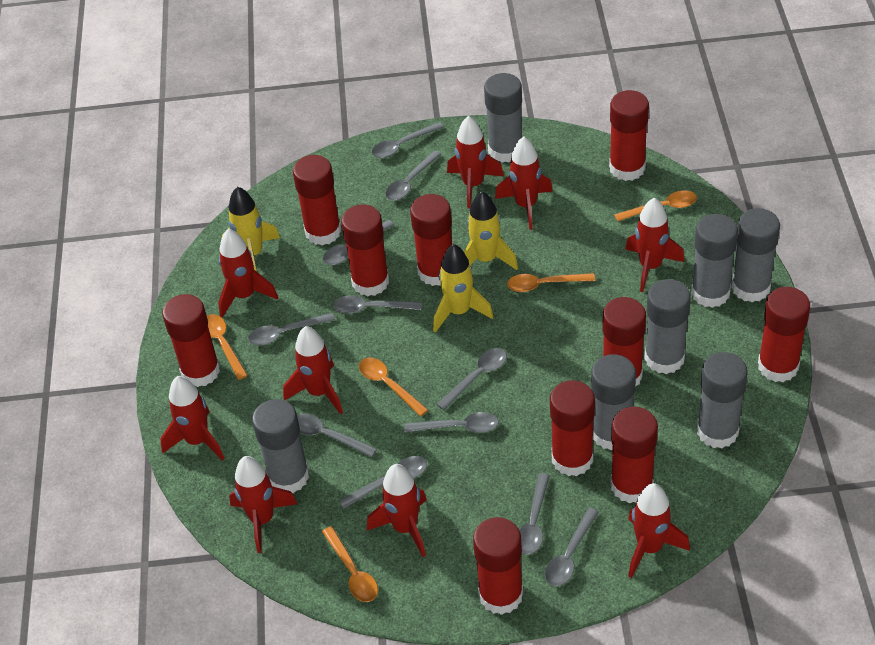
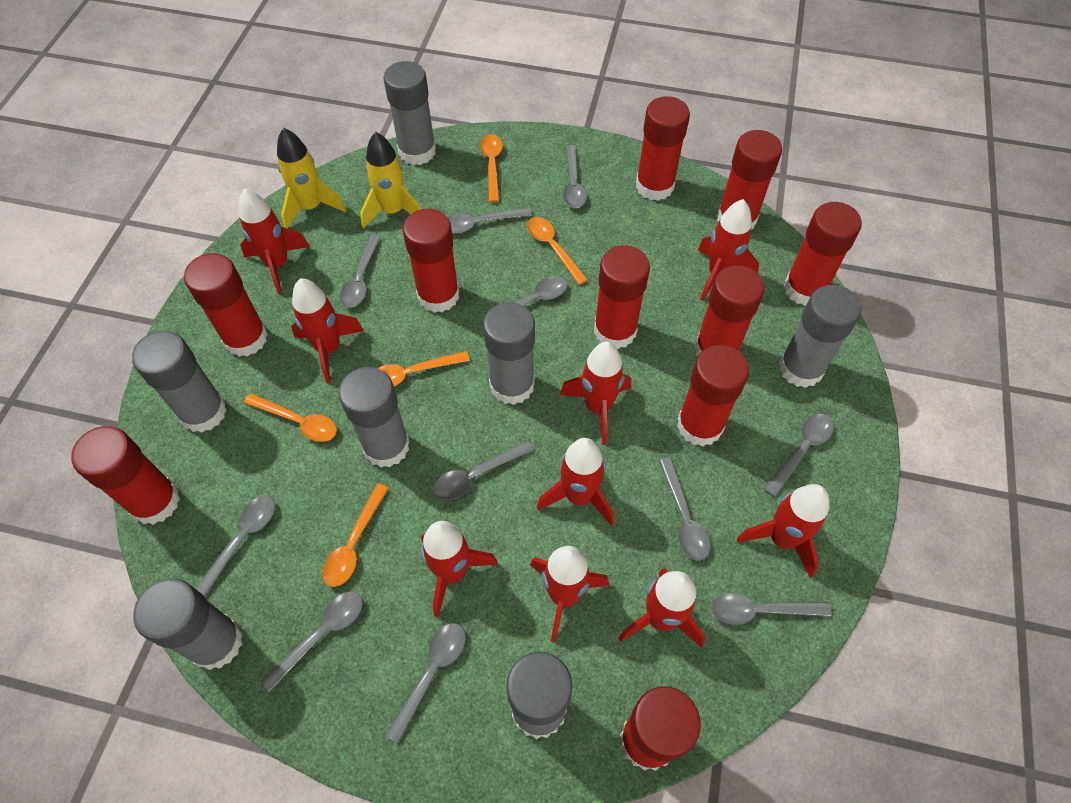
yellow rocket: [221,187,280,272] [433,244,493,333] [464,191,518,270] = 3 -> [277,128,346,229] [360,132,422,229] = 2

